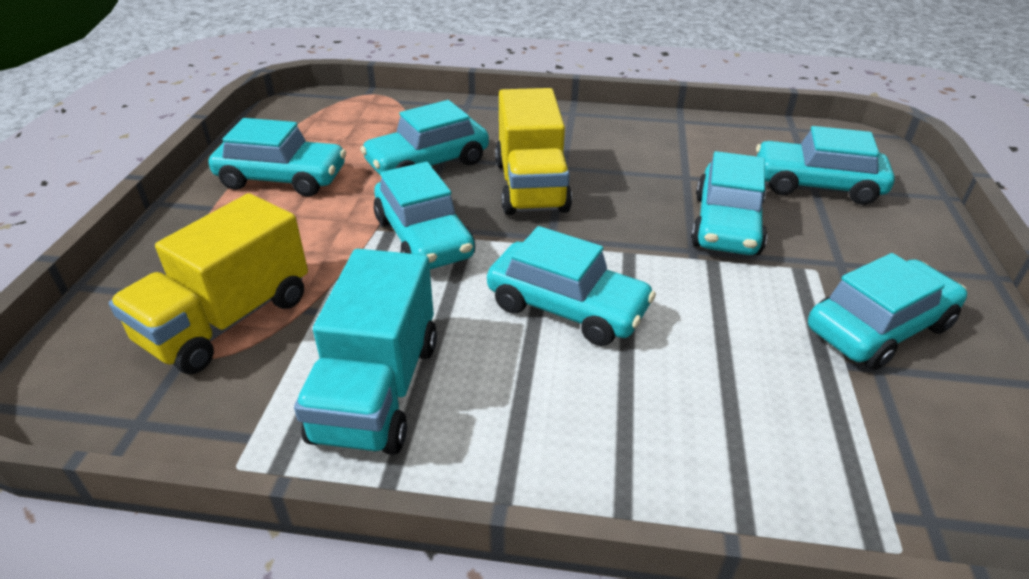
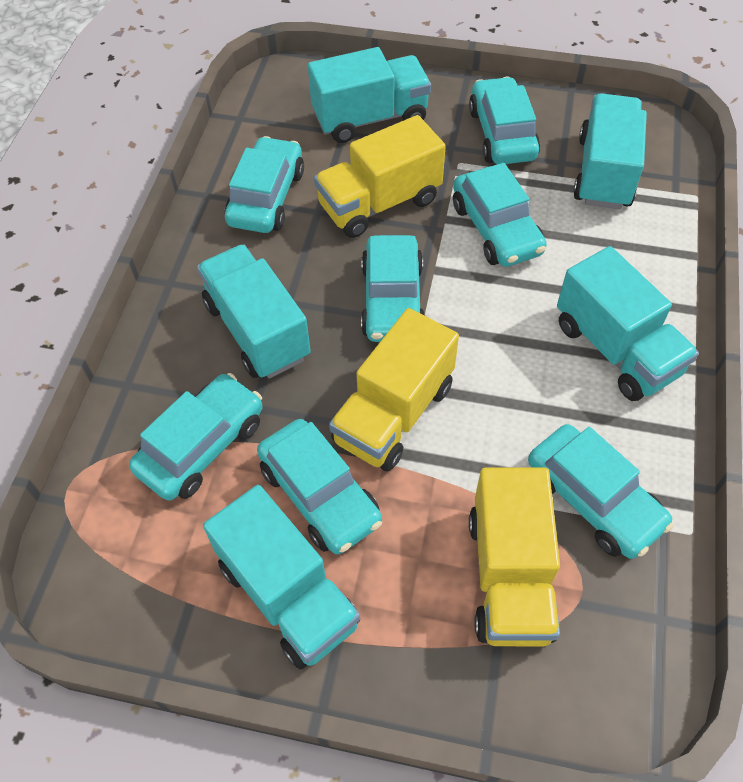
turquoise truck: [294,249,437,455] = 1 -> [197,244,311,379] [203,485,360,669] [308,47,431,143] [557,246,699,401] [573,93,647,209] = 5
yellow truck: [109,193,308,374] [495,88,572,215] = 2 -> [314,115,446,238] [329,308,459,471] [469,468,560,646] = 3

